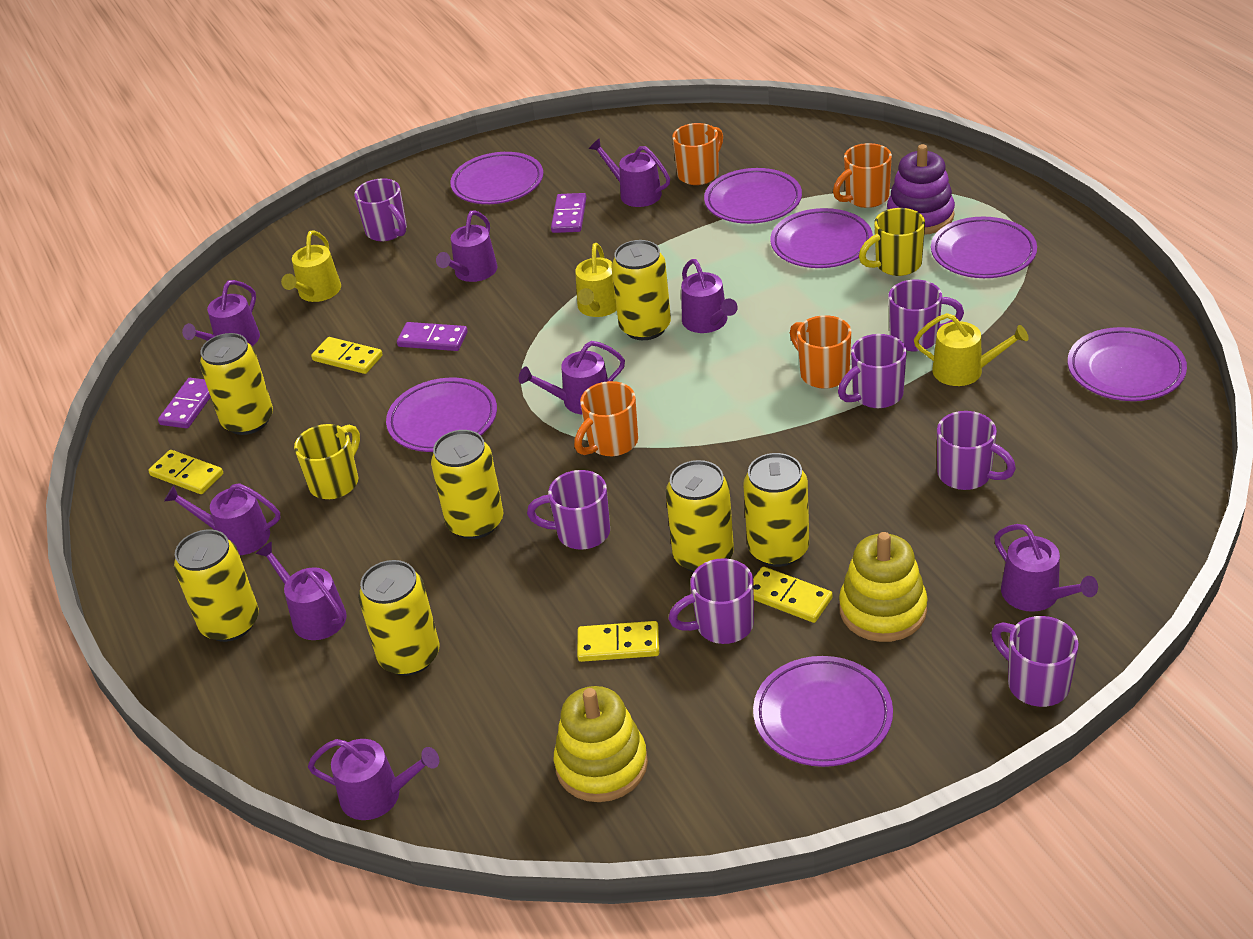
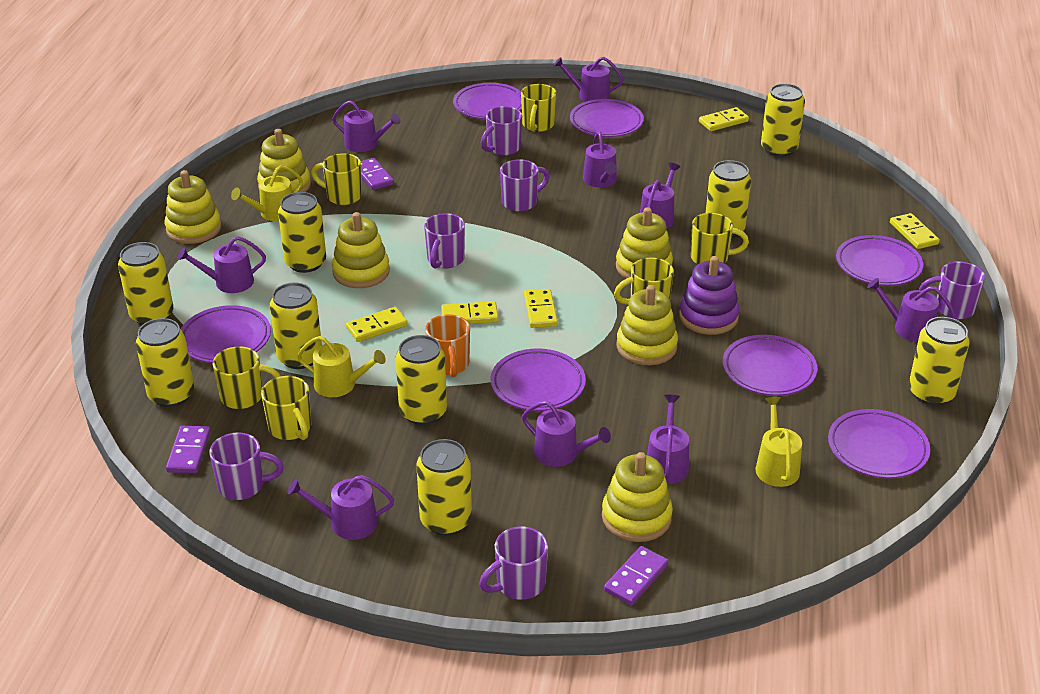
orange mug: [574,381,638,456] [672,123,723,185] [790,315,851,389] [833,143,892,208] = 4 -> [425,314,470,377] = 1
purple mug: [354,178,407,241] [527,470,610,550] [668,558,754,644] [838,334,907,408] [888,279,964,351] [937,411,1016,490] [991,616,1079,707] = 7 -> [209,432,284,500] [424,213,465,269] [479,526,548,600] [481,106,522,156] [500,159,550,212] [919,262,985,319] = 6
yellow can: [174,529,259,642] [200,333,273,435] [358,560,439,676] [431,430,504,539] [611,240,671,340] [666,460,734,572] [743,453,809,567] = 7 -> [118,242,173,325] [136,318,195,407] [270,282,322,369] [278,192,326,273] [396,335,447,425] [416,439,472,535] [706,160,751,238] [761,84,805,157] [909,317,970,406] = 9
yellow domino: [148,450,223,494] [311,337,383,374] [577,621,659,662] [753,566,833,623] = 4 -> [346,307,408,342] [441,301,499,324] [524,289,558,328] [699,107,749,131] [890,213,940,249] = 5
yellow mug: [294,424,360,499] [859,208,925,276] = 2 -> [212,346,281,409] [261,376,311,440] [311,153,362,205] [521,84,556,132] [614,257,674,305] [691,213,749,264] = 6
yellow stacking toy: [554,686,648,802] [839,532,928,642] = 2 -> [165,170,221,244] [257,129,311,192] [332,212,390,288] [602,452,673,542] [616,207,673,278] [616,285,678,365] = 6

